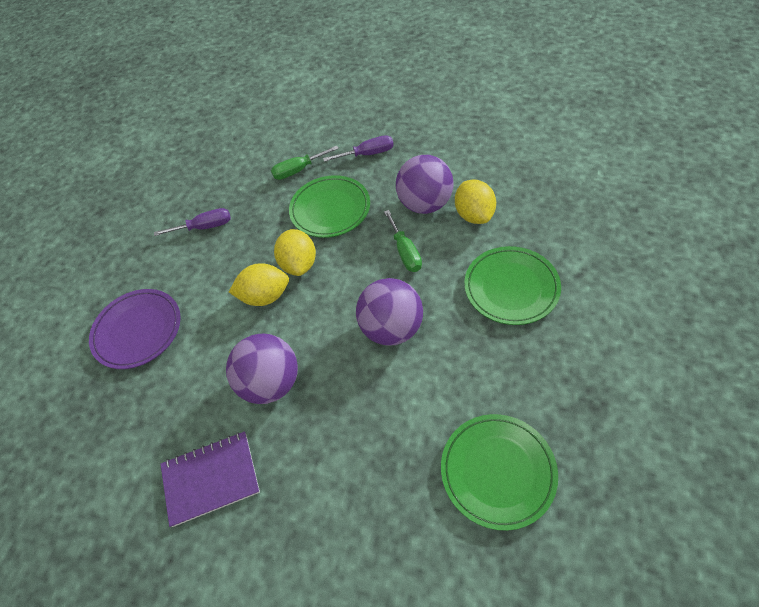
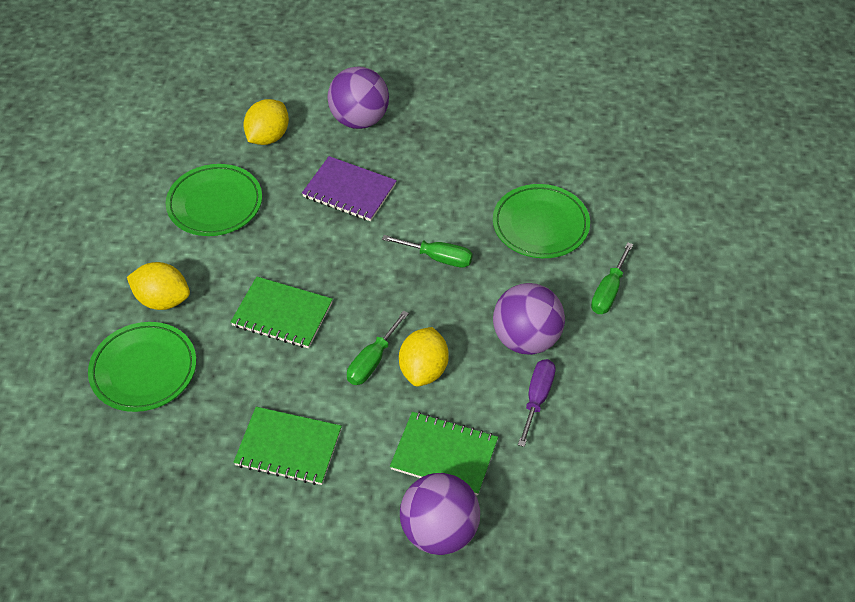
green notebook: none = 0 -> [231,277,333,348] [233,407,342,485] [390,412,498,496] = 3
green screwdriver: [271,146,339,180] [384,210,422,272] = 2 -> [347,311,409,385] [382,235,473,268] [591,242,633,314] = 3
purple plate: [89,289,181,369] = 1 -> none = 0
purple screwdriver: [154,208,231,236] [323,135,394,162] = 2 -> [518,359,556,447] = 1

